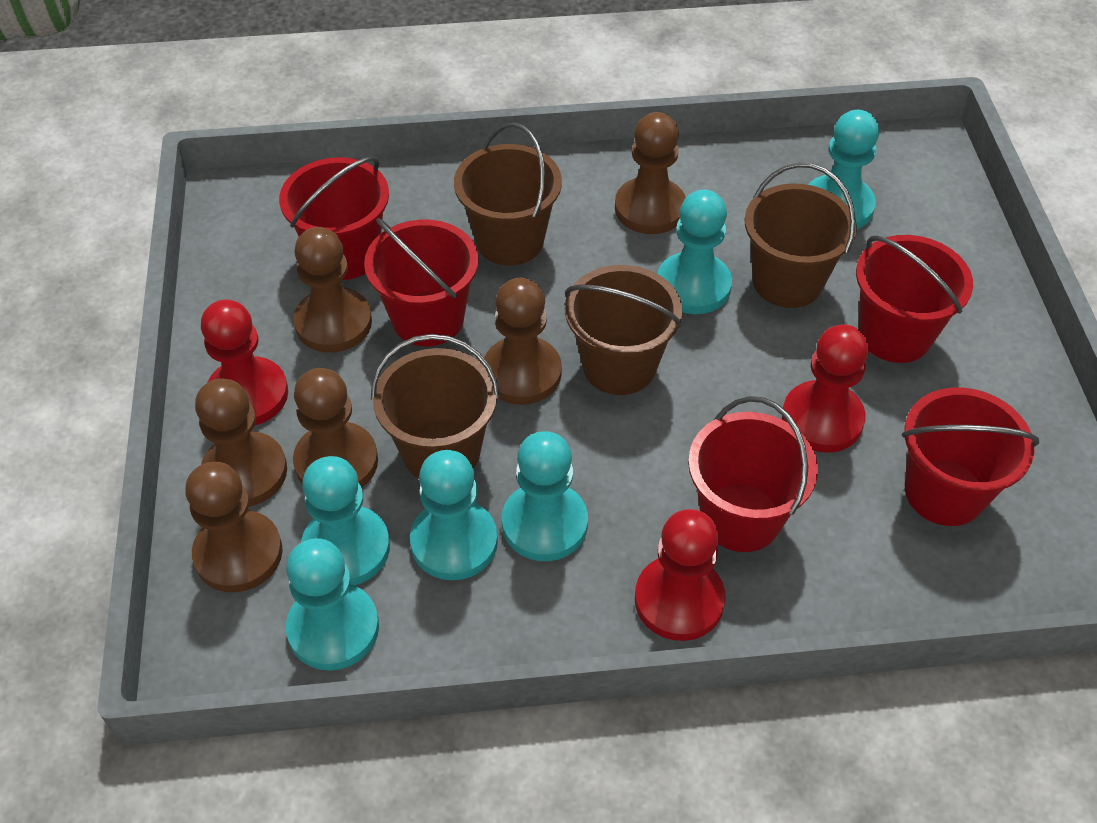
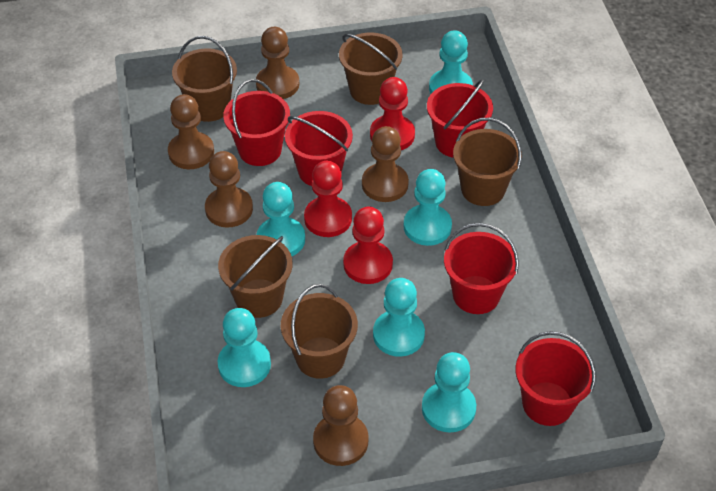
brown bucket: [371,334,500,479] [454,122,562,265] [565,265,682,395] [745,163,857,308] = 4 -> [172,36,237,122] [218,235,293,318] [281,284,358,379] [339,32,403,105] [453,118,522,206] = 5
brown pawn: [185,462,283,592] [195,378,287,506] [293,227,372,353] [293,368,378,488] [484,278,562,405] [615,112,686,234] = 6 -> [168,94,214,169] [205,151,253,228] [256,27,299,99] [313,385,368,466] [362,126,409,202] = 5

